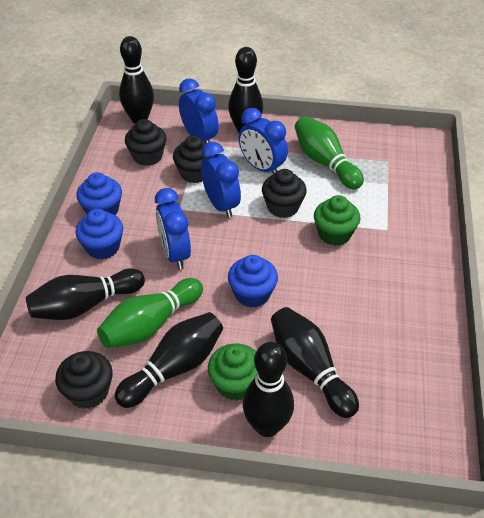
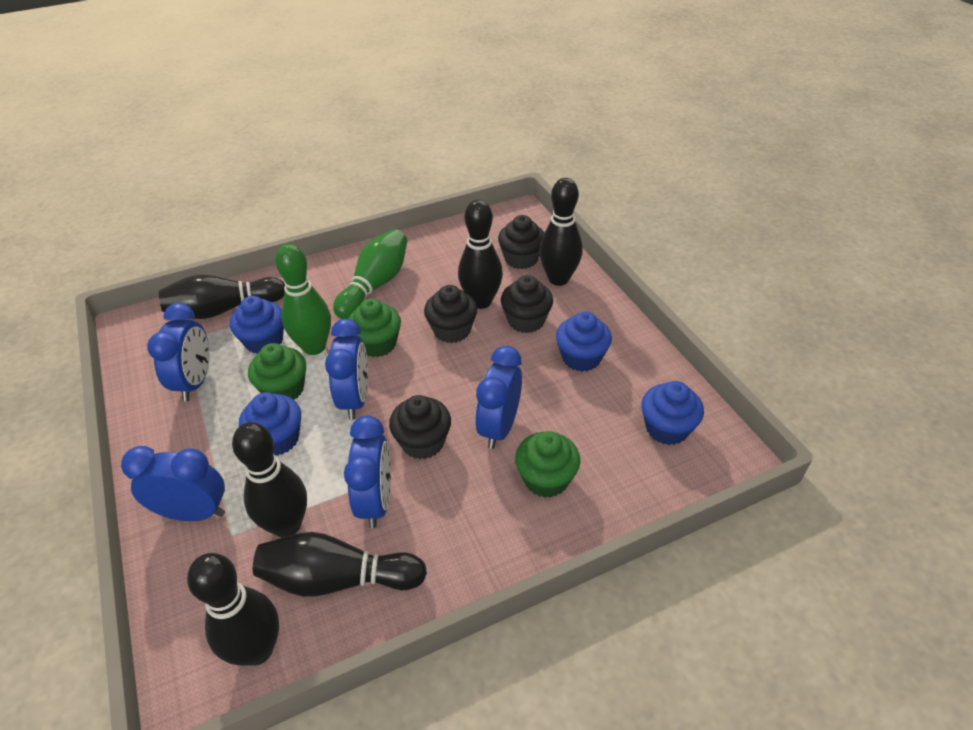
blue clock: [155,188,191,270] [179,78,219,143] [201,142,241,218] [239,108,288,174] = 4 -> [121,446,225,521] [147,303,209,402] [325,319,368,420] [344,415,391,528] [475,346,522,449] = 5
blue cupcake: [76,209,123,260] [77,172,122,215] [228,255,278,308] = 3 -> [230,296,284,354] [239,392,301,456] [556,312,612,372] [641,381,704,445] = 4
green cupcake: [208,344,257,401] [314,195,360,246] = 2 -> [248,343,306,400] [348,298,401,357] [515,431,580,498] = 3

